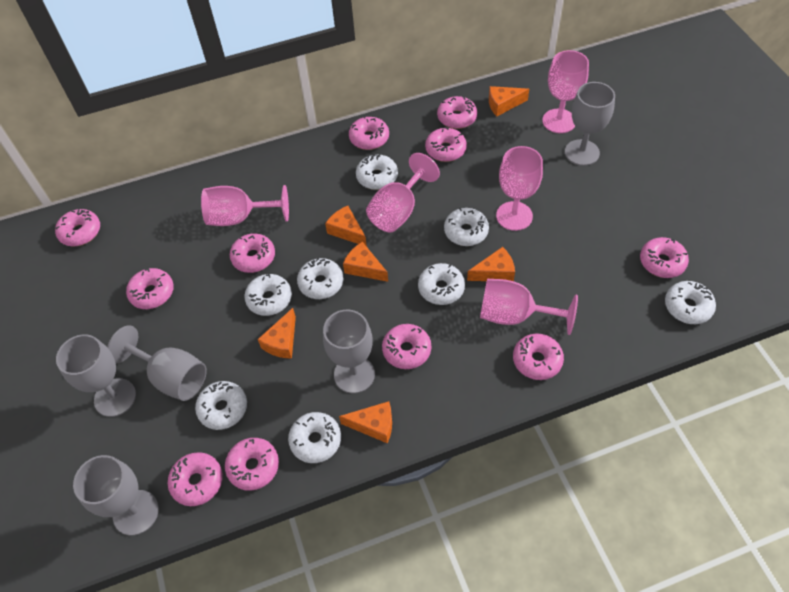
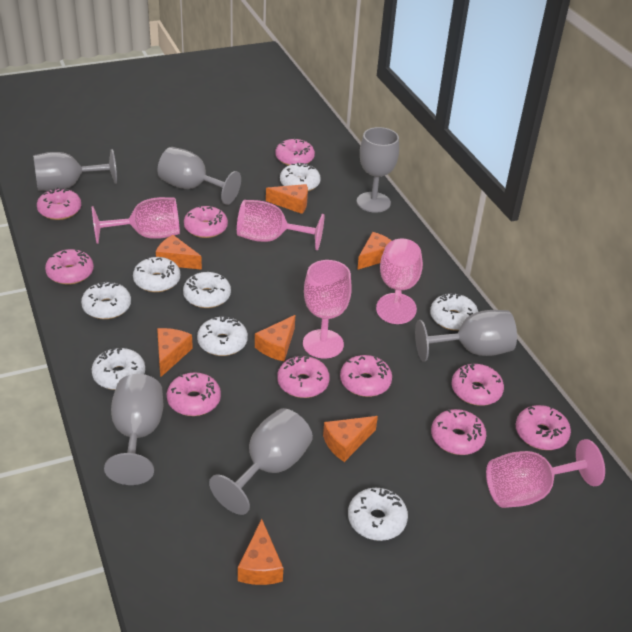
grey goblet: [56,335,136,417] [73,455,159,536] [107,325,207,401] [323,309,375,393] [565,82,615,166] = 5 -> [33,149,117,191] [104,374,163,485] [157,147,241,205] [209,408,313,515] [357,127,399,213] [415,310,517,362] = 6
orange cheese: [258,308,296,359] [325,206,367,246] [339,401,392,444] [343,242,388,282] [467,247,515,281] [489,86,529,116] = 6 -> [156,235,202,270] [157,328,193,378] [238,519,283,585] [255,315,295,361] [266,184,308,214] [323,416,378,462] [357,232,392,270] = 7
pink donut: [55,209,100,246] [126,268,174,309] [168,452,223,506] [225,438,279,491] [230,233,275,273] [349,116,389,150] [382,324,431,369] [425,127,467,162] [437,96,477,129] [513,334,564,380] [640,237,689,278] = 11 -> [37,187,81,220] [45,249,94,285] [167,373,221,416] [184,205,228,238] [275,138,315,166] [277,355,330,398] [340,355,392,397] [431,409,486,455] [451,364,504,406] [516,405,571,450] = 10

